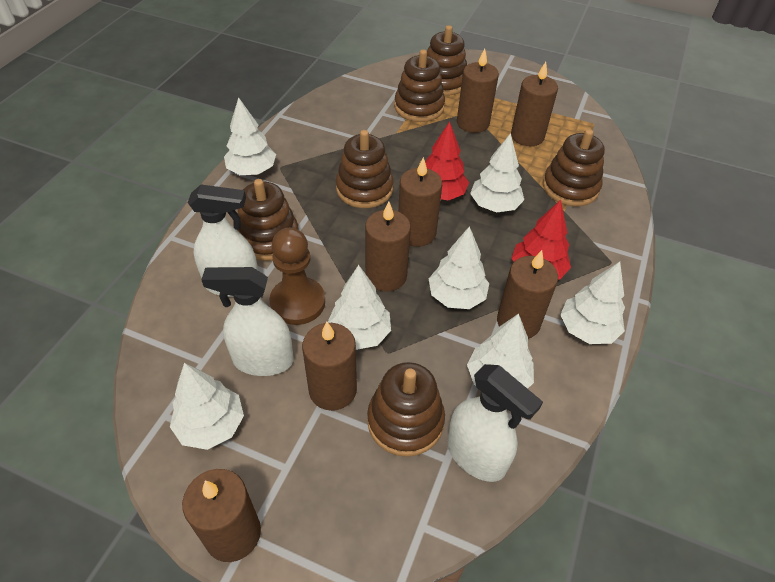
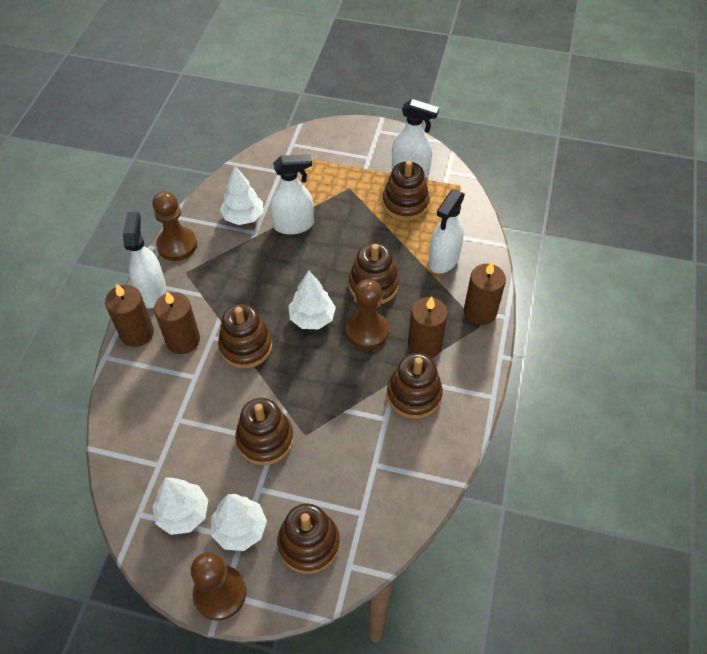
brown candle: [182,469,261,562] [302,322,357,411] [365,202,411,292] [398,157,442,247] [457,49,499,133] [497,250,558,339] [511,62,558,146] = 7 -> [105,283,154,347] [154,291,200,354] [408,296,448,358] [464,262,506,325] = 4
brown pawn: [269,228,325,325] = 1 -> [152,191,197,261] [191,552,246,621] [346,279,389,349] = 3
red tree: [425,122,469,200] [512,200,571,280] = 2 -> none = 0
white spray bottle: [188,185,258,297] [201,267,293,376] [447,364,543,482] = 3 -> [123,212,166,308] [270,154,314,235] [392,99,439,178] [429,189,465,273] = 4
white tree: [170,363,244,450] [224,97,276,175] [328,265,391,350] [429,226,489,309] [467,314,534,389] [470,133,524,213] [560,262,625,344] = 7 -> [152,478,208,535] [211,494,267,551] [220,166,263,225] [288,270,336,329] = 4

